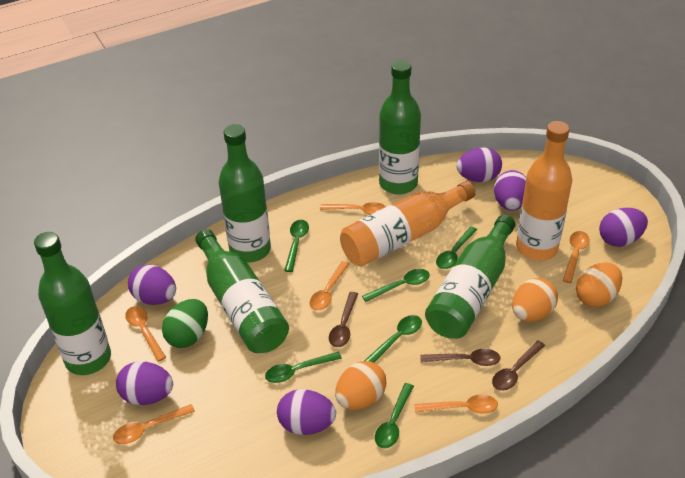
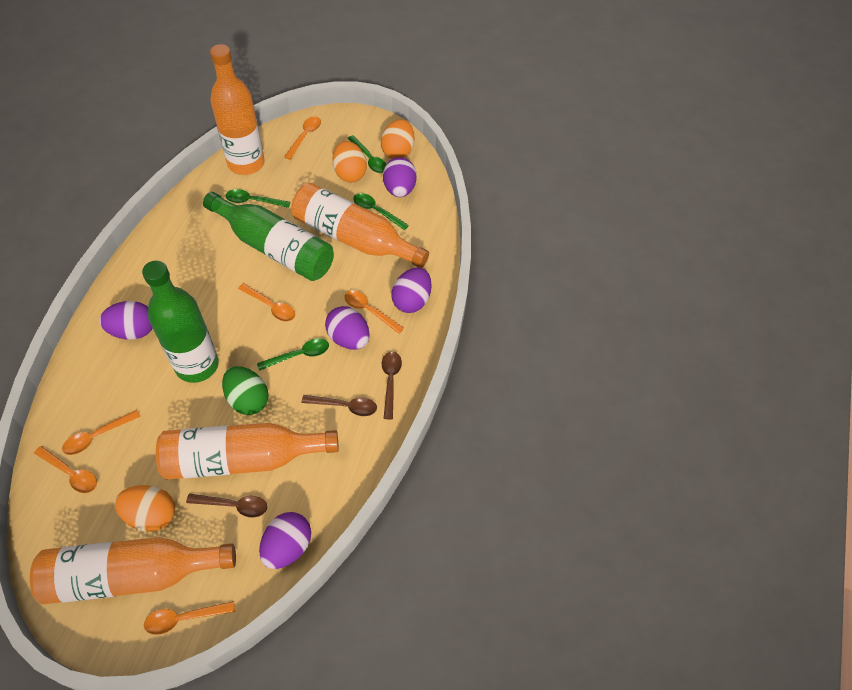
green bottle: [34,232,111,375] [195,229,289,353] [219,124,271,263] [379,60,421,194] [425,215,515,339] = 5 -> [142,261,219,383] [203,192,334,281] = 2
green spoon: [265,352,342,383] [284,220,309,272] [362,269,430,302] [364,315,422,363] [375,383,414,448] [436,226,477,269] = 6 -> [226,189,290,208] [257,338,329,371] [348,135,386,173] [353,193,409,230] = 4
orange bottle: [340,181,475,267] [516,121,572,261] = 2 -> [30,537,236,604] [156,423,339,480] [210,44,264,175] [291,183,429,268] = 4
purple egg: [116,361,173,405] [128,265,176,305] [277,389,336,435] [456,147,502,182] [494,170,526,211] [599,208,648,247] = 6 -> [99,301,152,340] [259,512,311,569] [325,306,370,350] [383,157,417,197] [392,267,431,313] = 5

